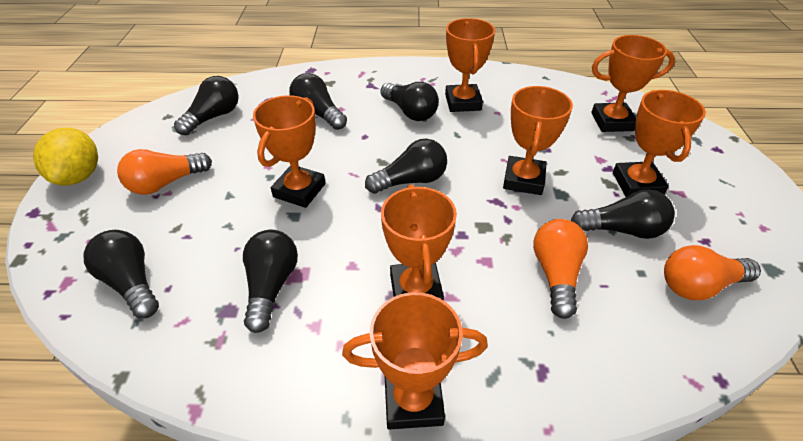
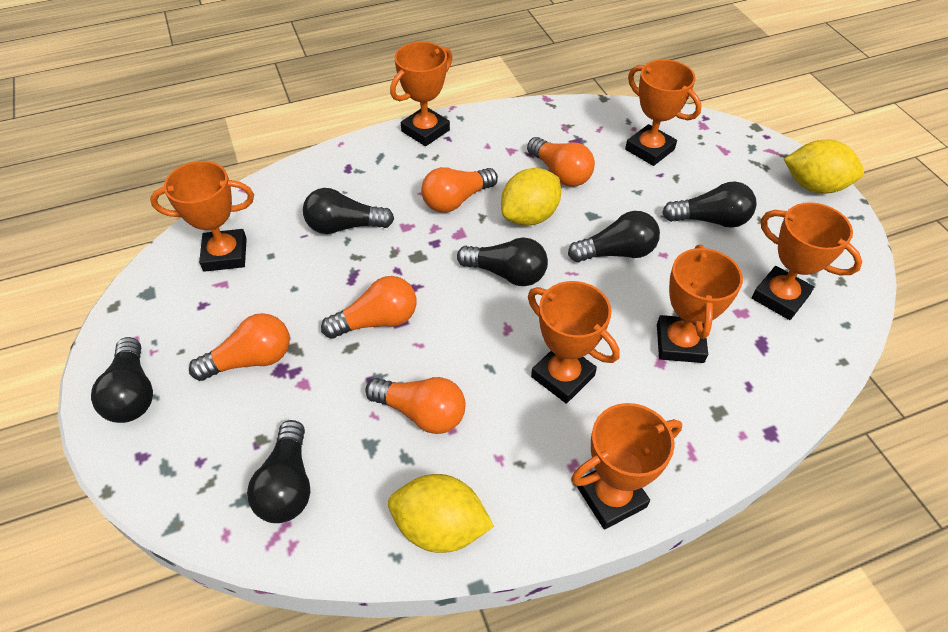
black light bulb: [83,230,159,318] [174,76,239,135] [243,230,298,333] [289,73,347,130] [365,139,447,194] [380,82,439,121] [571,189,675,239] = 7 -> [91,337,153,423] [247,420,310,523] [303,188,394,234] [457,238,548,286] [568,211,660,262] [662,182,756,228] = 6
orange light bulb: [117,149,212,195] [533,219,588,319] [664,245,761,300] = 3 -> [189,313,290,381] [321,276,416,339] [365,377,466,434] [421,167,498,213] [527,137,595,187] = 5
yellow lemon: [33,128,98,185] = 1 -> [388,474,494,553] [501,168,561,226] [784,139,864,193] = 3

